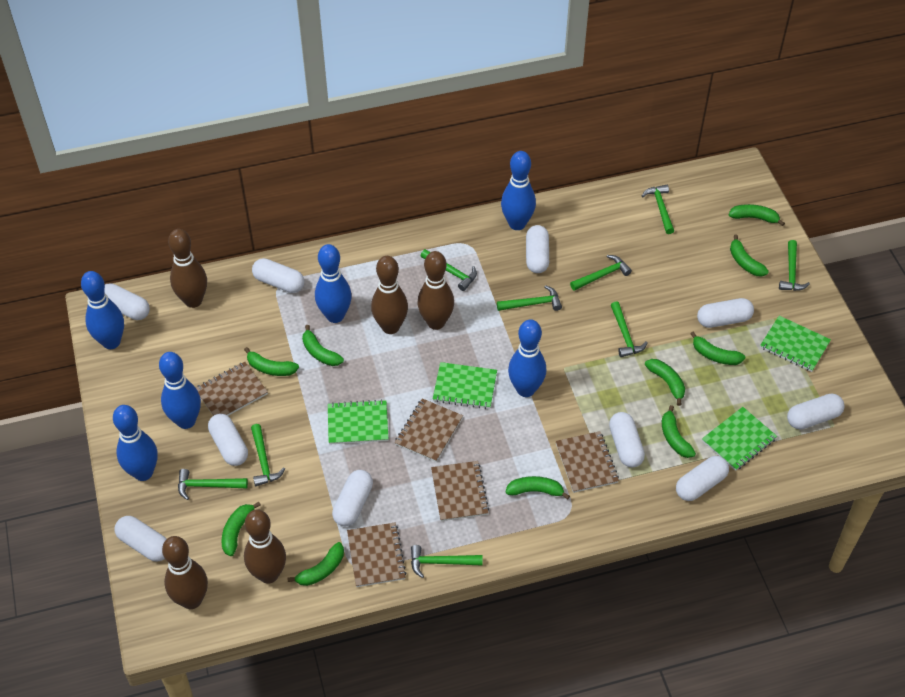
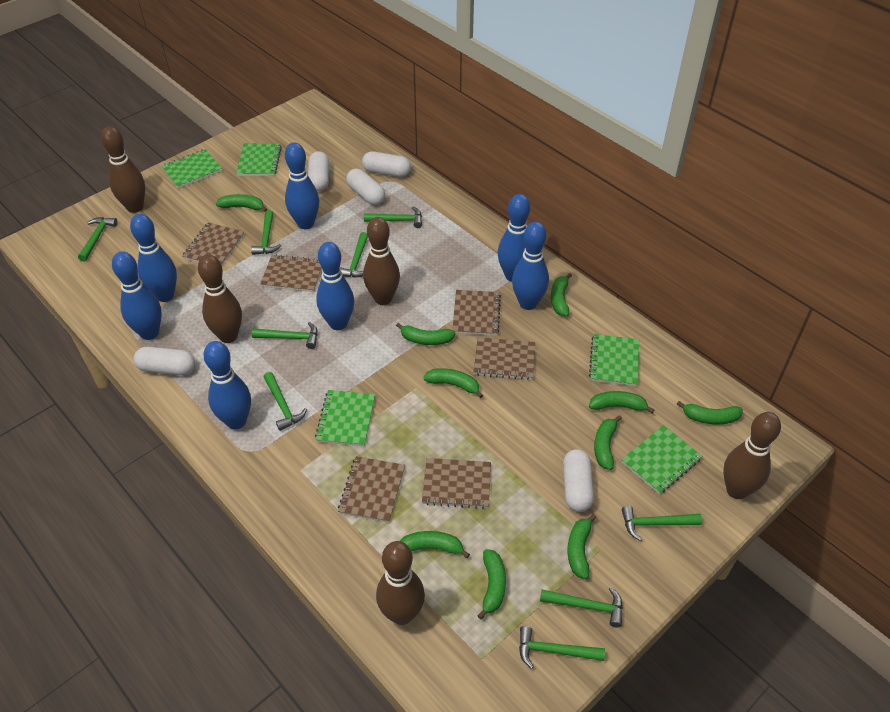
blue bowling pin: [81,271,124,349] [113,405,158,481] [159,352,201,429] [315,244,352,323] [501,151,536,230] [508,319,546,397] = 6 -> [112,251,162,340] [130,214,177,302] [204,341,251,429] [285,142,319,229] [316,242,354,330] [498,194,530,282] [512,222,549,310] = 7
brown notebook: [196,362,268,416] [347,522,407,587] [395,398,463,462] [431,461,489,521] [556,431,619,493] = 5 -> [182,223,244,265] [260,254,322,292] [338,456,405,523] [422,458,491,509] [453,290,501,336] [473,337,536,380] = 6
green notebook: [328,400,388,445] [433,362,497,409] [702,407,777,471] [760,316,831,372] = 4 -> [161,149,222,188] [236,143,282,176] [315,390,375,446] [589,334,639,386] [621,425,702,494] = 5
white capsule: [104,283,150,320] [115,516,167,562] [208,414,248,466] [252,258,304,293] [332,470,373,526] [526,225,549,273] [609,412,645,468] [676,456,729,501] [697,298,754,328] [787,393,845,429] = 10 -> [133,347,195,375] [308,151,329,191] [346,169,385,205] [362,151,411,177] [563,449,594,512] = 5

